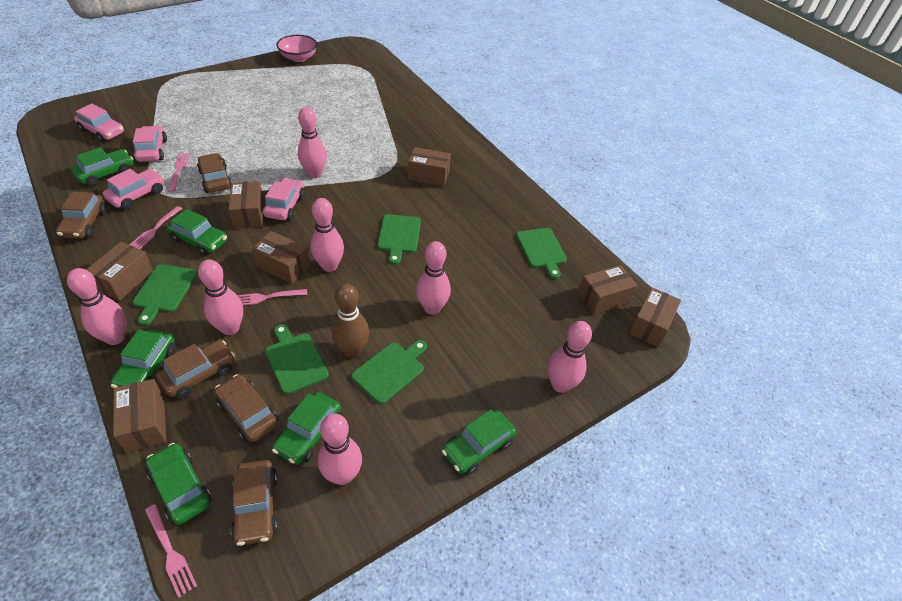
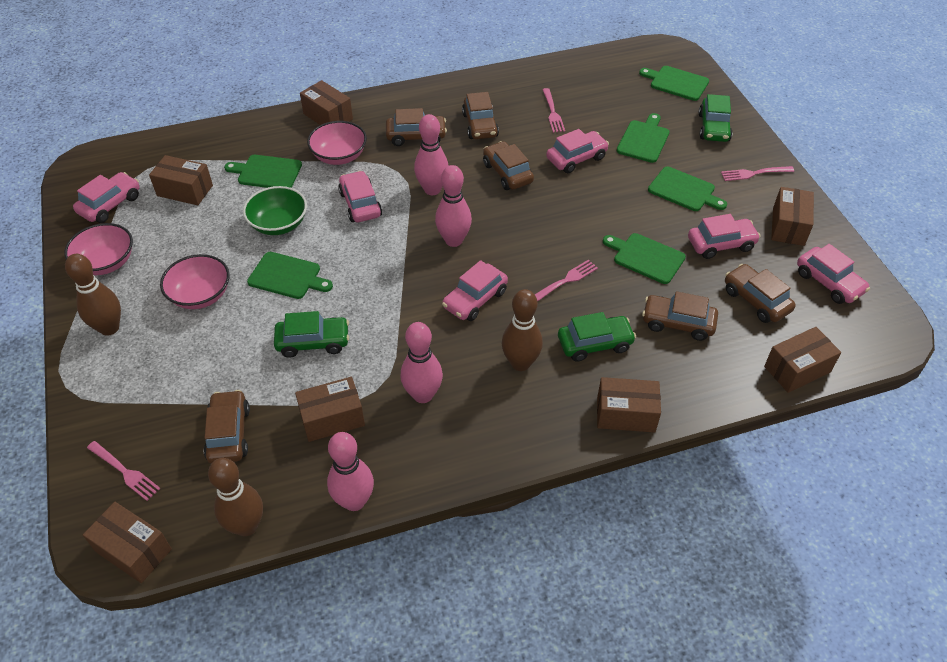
brown bowling pin: [332,283,369,358] = 1 -> [65,254,121,336] [208,458,263,536] [502,289,543,371] = 3
brown car: [56,191,107,239] [156,340,235,399] [197,153,232,193] [214,374,278,442] [231,460,278,546] = 5 -> [204,390,250,464] [386,108,447,146] [462,92,499,139] [483,141,534,190] [642,291,718,341] [725,264,796,323] = 6
green bowl: none = 0 -> [243,186,307,235] = 1
green car: [71,147,133,186] [111,329,176,388] [146,443,212,525] [167,209,227,256] [272,392,341,465] [442,409,516,475] = 6 -> [274,311,349,358] [558,312,636,362] [699,94,733,142] = 3
green cutting board: [133,264,197,325] [265,324,329,394] [351,340,427,404] [377,214,421,264] [516,228,567,279] = 5 -> [224,155,302,188] [247,252,333,299] [603,233,686,284] [617,113,670,163] [639,66,709,101] [648,166,727,211] = 6
pink bowl: [276,35,317,62] = 1 -> [64,223,133,275] [160,254,230,309] [307,121,367,165] = 3
pink bowling pin: [67,268,126,345] [198,259,243,335] [298,107,327,178] [310,198,344,272] [318,414,362,485] [416,241,451,315] [548,321,592,393] = 7 -> [327,432,374,511] [401,322,443,403] [414,114,449,195] [435,165,472,247] = 4
pink car: [74,104,124,143] [103,169,164,210] [133,126,167,162] [263,178,305,220] = 4 -> [73,172,140,223] [338,171,382,222] [442,260,508,321] [546,129,609,173] [688,214,761,259] [797,244,870,304] = 6

